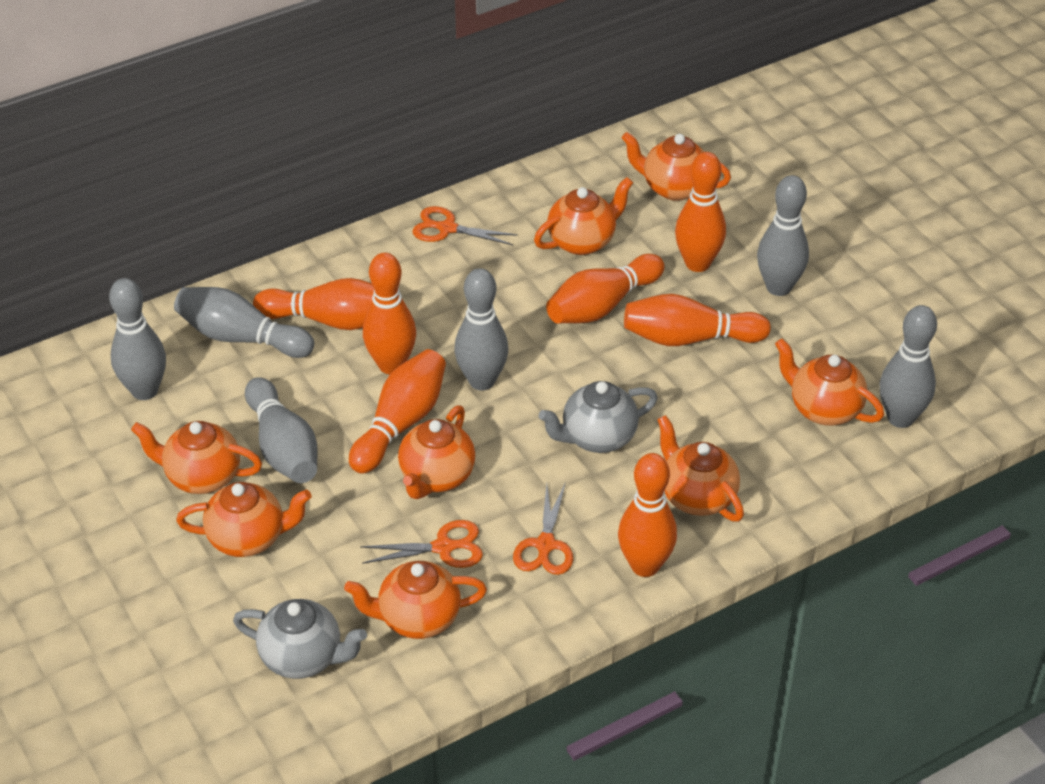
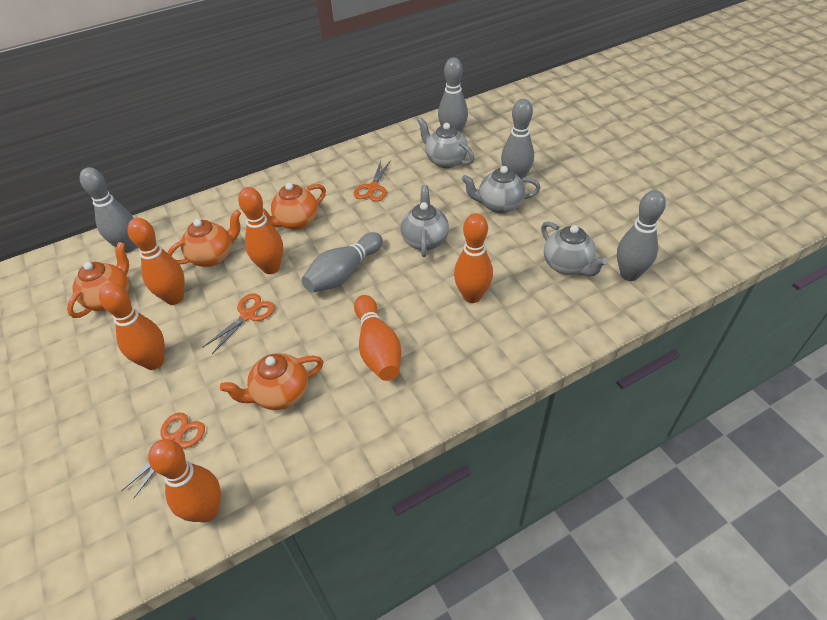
grey bowling pin: [109,278,166,400] [174,287,314,358] [245,377,318,483] [454,268,508,391] [757,175,809,296] [879,305,937,428] = 6 -> [80,167,137,253] [302,232,383,293] [438,58,468,133] [501,99,534,180] [617,190,666,281] = 5
grey teapot: [233,599,367,679] [539,381,658,453] = 2 -> [400,185,449,257] [418,117,474,168] [462,166,541,213] [541,221,608,276] = 4
orange bowling pin: [253,278,374,330] [349,349,446,473] [363,253,416,374] [546,254,664,323] [618,453,677,577] [624,294,771,346] [675,152,726,272] = 7 -> [99,283,165,370] [127,218,184,305] [148,439,221,522] [238,187,283,274] [354,295,401,381] [454,213,493,303] = 6
orange teapot: [131,421,262,494] [176,482,311,557] [344,561,487,639] [398,406,475,499] [534,177,633,255] [622,132,731,201] [657,415,744,521] [775,338,884,426] = 8 -> [67,242,129,318] [168,210,241,267] [220,353,323,410] [263,183,326,230] = 4

